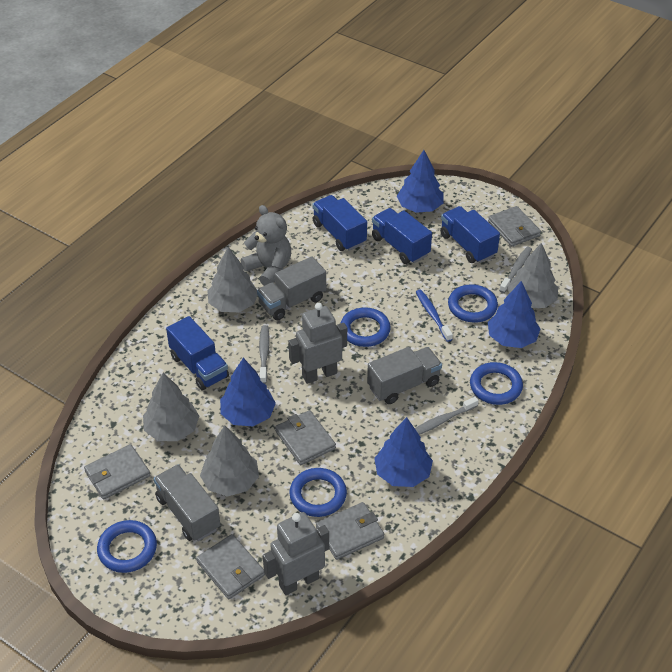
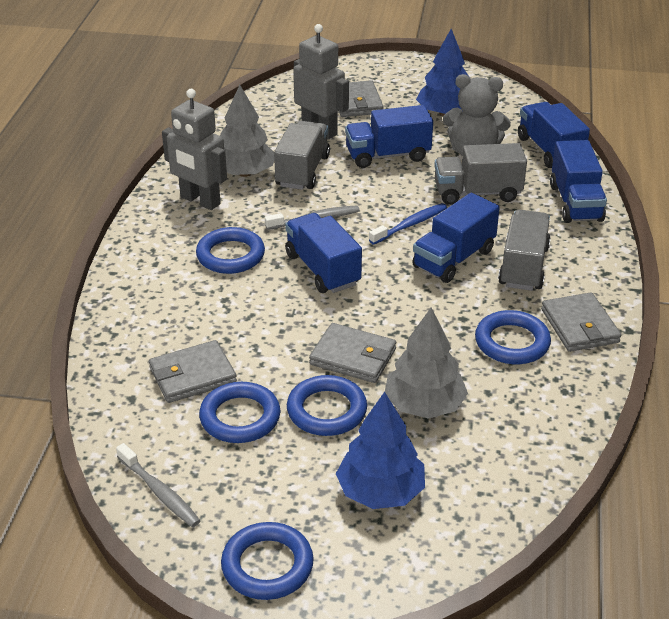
blue tree: [220,358,276,426] [374,417,433,487] [397,150,443,213] [488,281,541,348] = 4 -> [336,392,425,509] [416,29,470,116] = 2
blue truck: [166,316,229,391] [312,195,367,251] [372,208,432,264] [440,206,500,263] = 4 -> [285,213,362,293] [345,105,433,168] [413,193,500,283] [518,102,590,168] [550,140,607,223] = 5
grey toothbrush: [259,325,270,384] [415,397,479,435] [499,247,532,293] = 3 -> [116,443,201,527] [265,205,360,230] = 2
grey tree: [143,373,199,441] [200,425,259,497] [207,247,257,312] [507,243,558,308] = 4 -> [220,85,274,177] [385,308,468,419] = 2
grey wallet: [84,444,150,500] [196,534,265,599] [275,410,336,465] [316,502,384,560] [488,206,541,247] = 5 -> [149,340,237,403] [309,323,396,383] [339,80,384,117] [541,292,621,352] = 4

